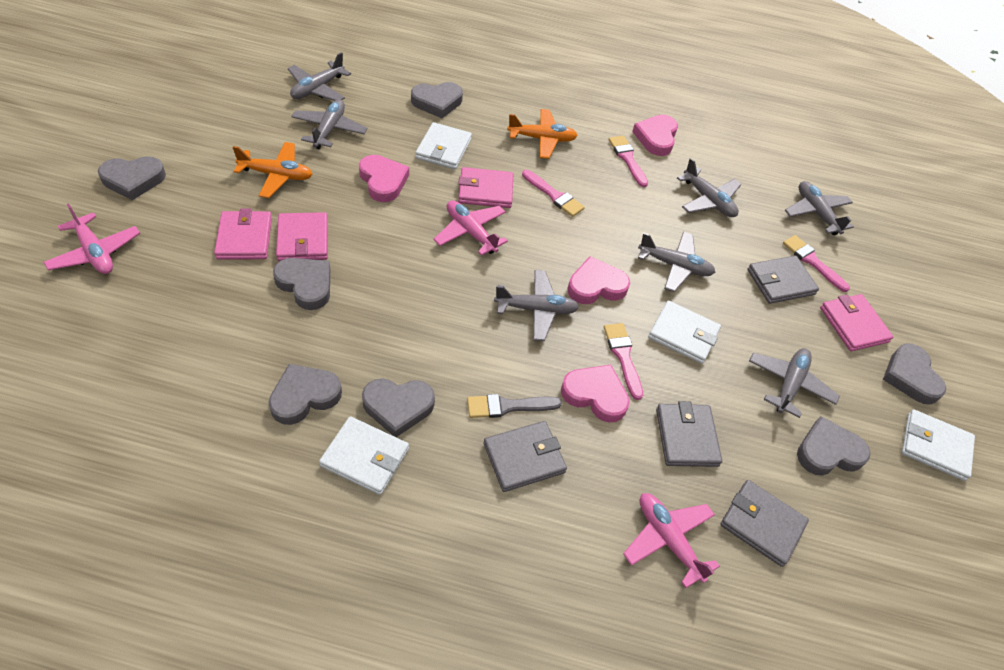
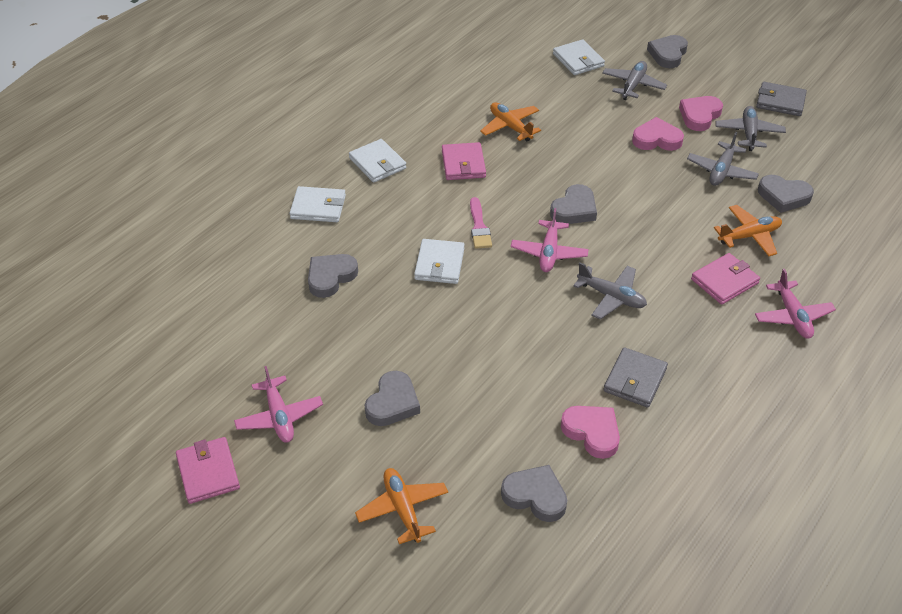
grey brush: [467,394,562,418] = 1 -> none = 0
grey heart: [98,156,166,200] [268,364,342,425] [273,258,330,310] [362,378,435,437] [411,82,463,118] [797,416,870,476] [883,343,946,405] = 7 -> [308,254,358,298] [365,371,420,426] [501,465,567,522] [550,184,597,224] [647,35,688,68] [758,175,814,213] = 6
grey plane: [288,52,351,101] [291,99,368,149] [494,270,579,341] [638,232,715,292] [677,158,741,217] [749,348,840,418] [785,181,854,235] = 7 -> [573,262,647,319] [602,61,667,100] [687,132,759,186] [715,106,786,151] = 4
grey wallet: [484,421,567,492] [656,401,722,467] [720,480,809,567] [747,256,819,304] = 4 -> [603,347,668,408] [756,82,807,116] = 2
orange plane: [232,142,313,198] [507,109,578,159] = 2 -> [355,468,448,544] [480,102,541,141] [714,205,782,256] = 3
pink brush: [522,170,585,217] [604,323,643,400] [609,136,648,187] [783,235,850,292] = 4 -> [470,197,492,249] = 1
pink heart: [359,155,409,202] [561,365,630,422] [567,256,630,304] [632,115,678,156] = 4 -> [561,406,620,459] [632,117,684,151] [679,96,723,131] = 3
pink wallet: [214,208,272,259] [276,212,328,261] [458,167,513,208] [820,294,893,351] = 4 -> [176,437,240,504] [442,142,486,180] [691,253,760,305] = 3

